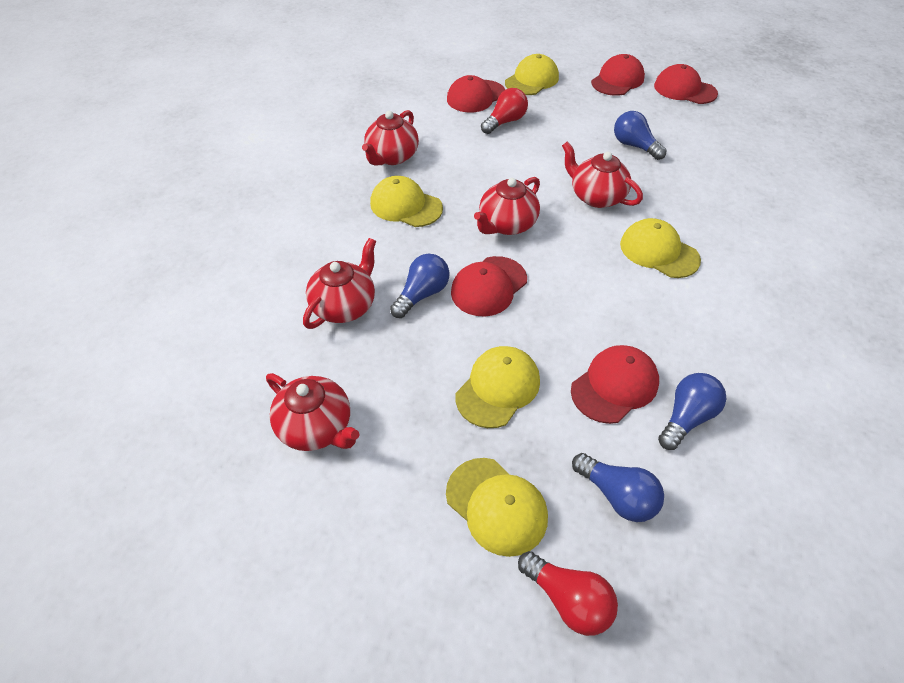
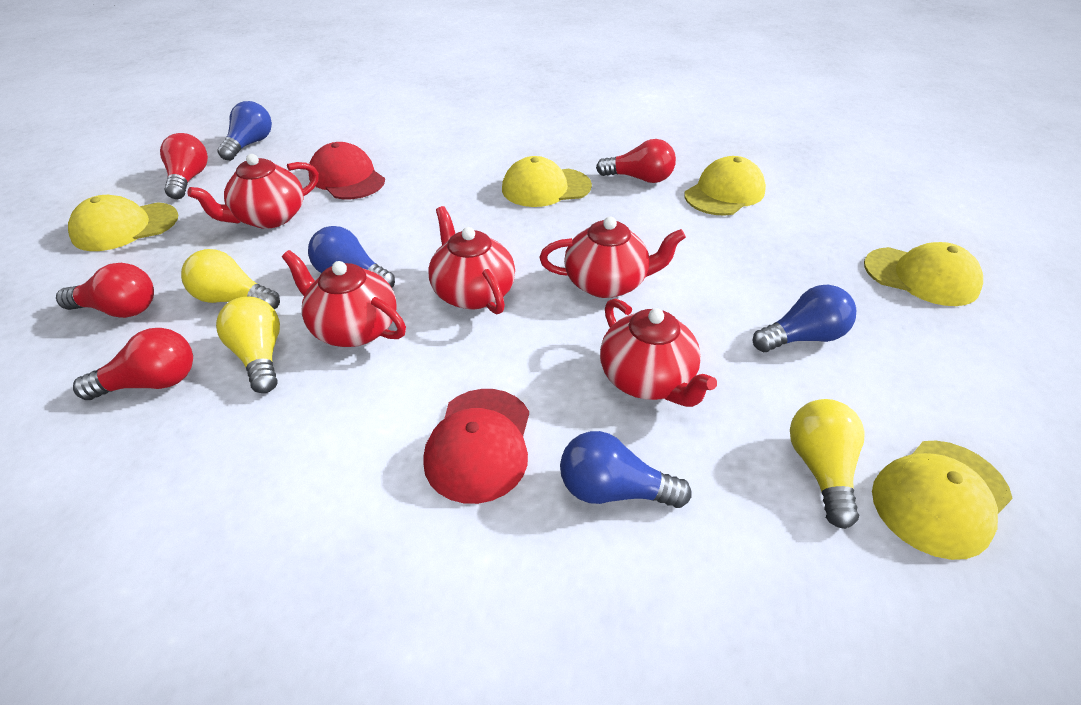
red cap: [447,75,505,112] [451,256,527,317] [571,345,659,424] [591,54,645,96] [654,64,718,104] = 5 -> [308,142,385,199] [423,389,529,504] = 2
red light bulb: [481,88,528,134] [518,551,618,636] = 2 -> [56,263,154,318] [73,328,193,400] [160,133,208,199] [596,139,676,183] = 4
yellow light bulb: none = 0 -> [181,249,280,309] [216,297,280,393] [790,399,865,529] = 3

